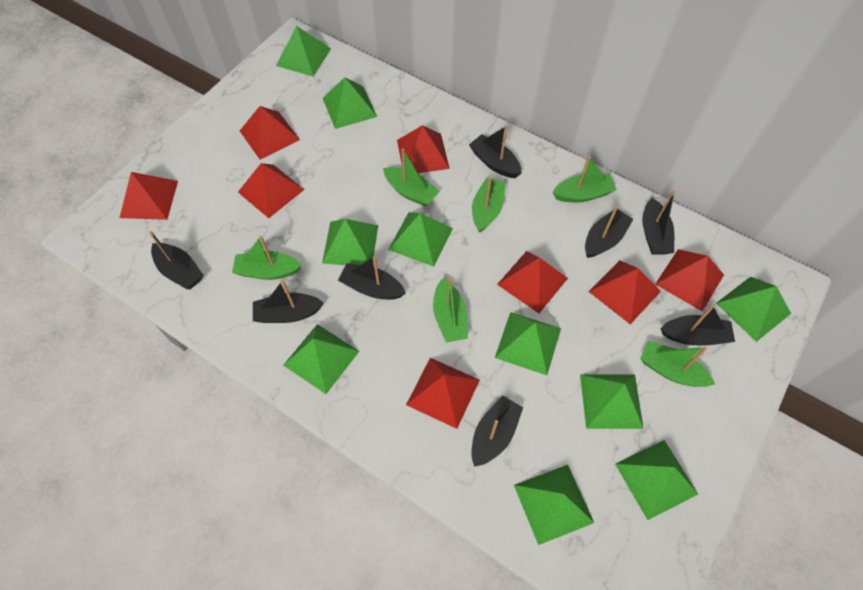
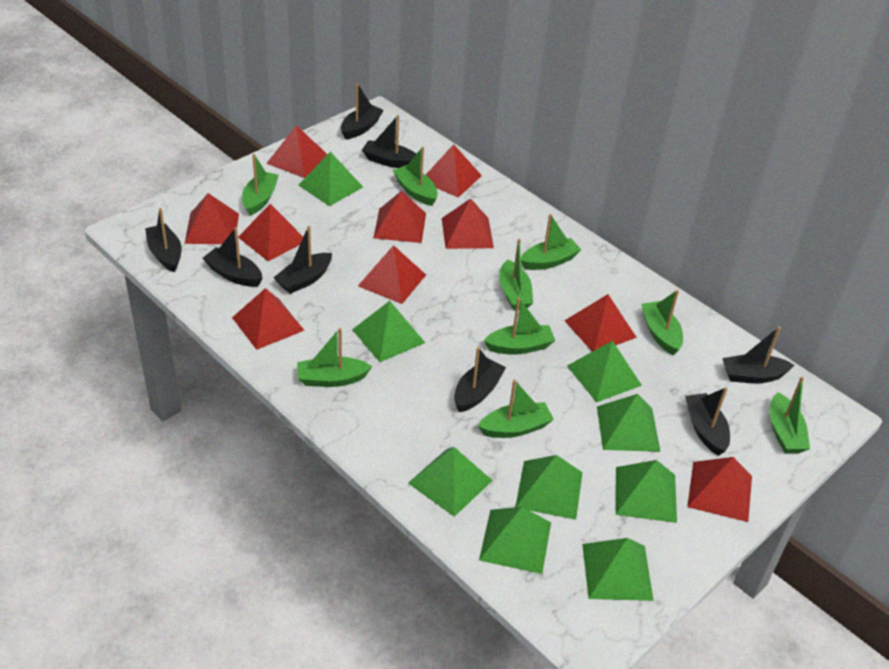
green boat: [232,236,302,280] [383,149,440,207] [433,278,468,342] [472,177,506,233] [552,156,617,203] [640,340,715,387] = 6 -> [242,154,279,215] [297,328,372,387] [393,147,438,206] [478,379,554,438] [484,298,555,355] [499,239,533,311] [521,214,581,270] [641,290,683,355] [770,377,810,454] = 9
green pyramid: [276,26,331,76] [283,324,359,394] [322,219,378,265] [323,77,377,129] [388,212,453,267] [495,312,561,375] [514,465,594,545] [580,375,644,429] [615,440,698,520] [716,277,791,342] = 10 -> [298,152,363,206] [352,301,425,362] [408,447,493,517] [479,507,551,574] [515,455,583,520] [567,341,642,402] [582,538,654,601] [597,394,661,452] [616,460,677,523] = 9
red pyramid: [120,172,178,220] [238,163,304,218] [240,106,300,160] [397,125,450,173] [406,358,480,429] [497,251,568,313] [589,260,661,324] [656,249,724,311] = 8 -> [185,193,239,244] [232,288,304,350] [238,204,303,261] [266,125,327,178] [358,245,426,304] [373,191,426,243] [426,144,482,198] [442,198,494,249] [564,294,637,352] [687,457,752,522] = 10

